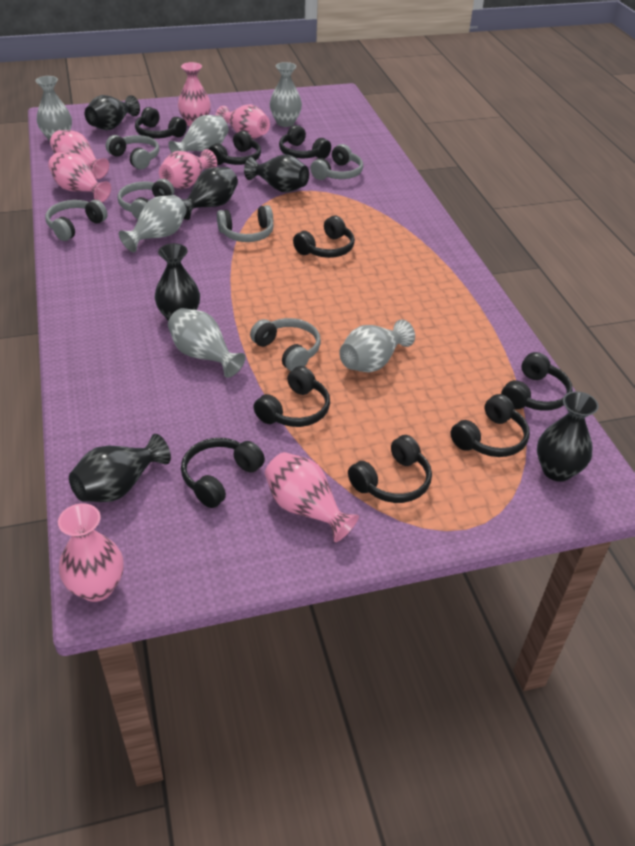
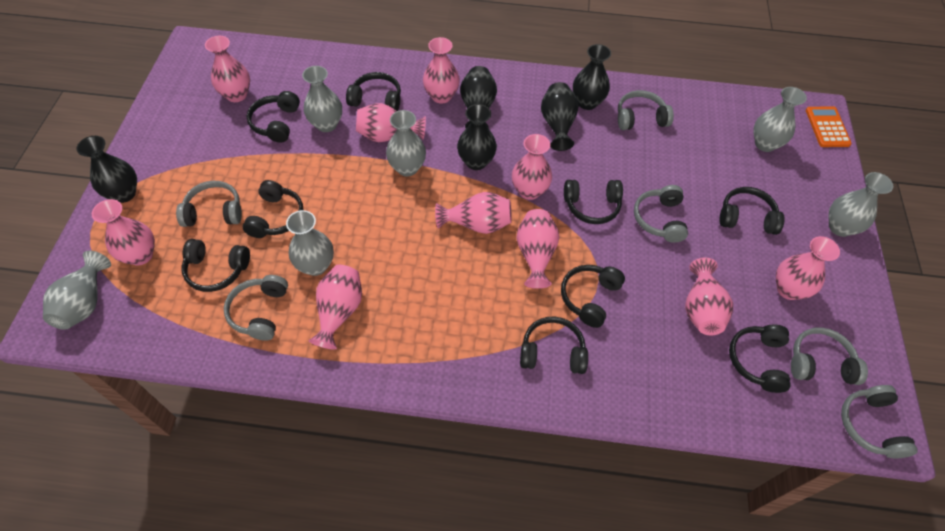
black vase: [69,434,171,502] [85,95,140,130] [155,243,200,321] [181,167,238,220] [244,154,309,192] [537,391,599,482] = 6 -> [76,136,137,203] [457,104,497,170] [460,66,497,128] [541,82,579,151] [573,44,611,110] = 5
orange calculator: none = 0 -> [806,107,852,147] = 1
pink vase: [48,152,111,202] [50,130,109,179] [58,503,124,602] [159,149,217,189] [178,62,211,127] [216,104,270,139] [265,452,359,542] = 7 -> [92,199,155,266] [205,36,250,102] [308,265,362,350] [356,103,426,142] [423,37,460,104] [435,192,512,234] [512,134,552,200] [516,209,560,289] [685,258,733,335] [776,236,840,300] = 10

